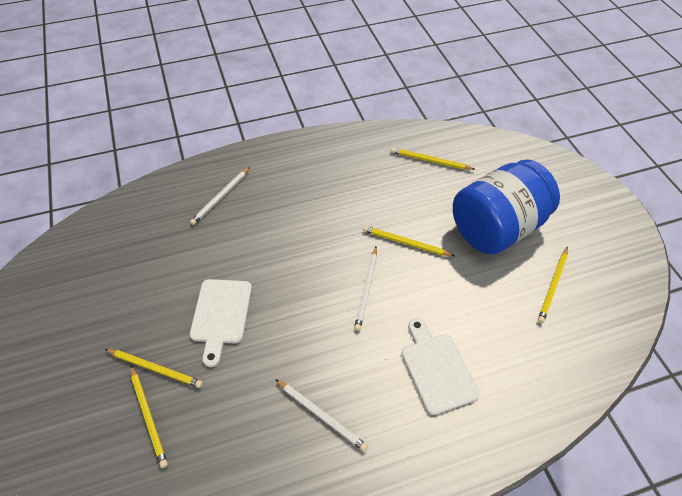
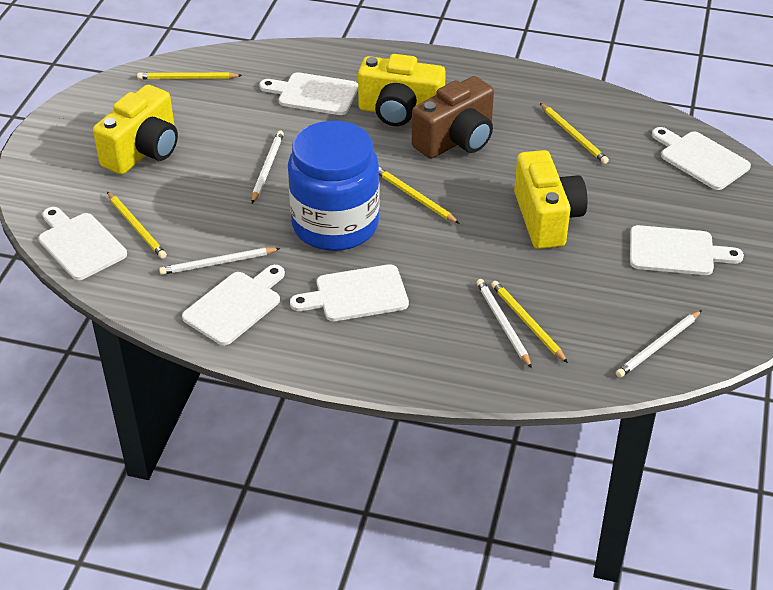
brown camera: none = 0 -> [412,76,494,159] = 1
white cutting board: [190,279,252,367] [402,318,480,415] = 2 -> [39,207,127,280] [182,265,285,345] [259,72,358,115] [290,264,409,321] [630,225,744,275] [652,127,751,190] = 6
white pencil: [190,167,250,225] [275,379,368,451] [354,247,377,331] = 3 -> [159,248,281,275] [252,130,284,203] [476,279,532,368] [616,310,702,378] = 4
yellow camera: none = 0 -> [93,84,178,175] [358,54,446,126] [514,150,588,249] = 3

